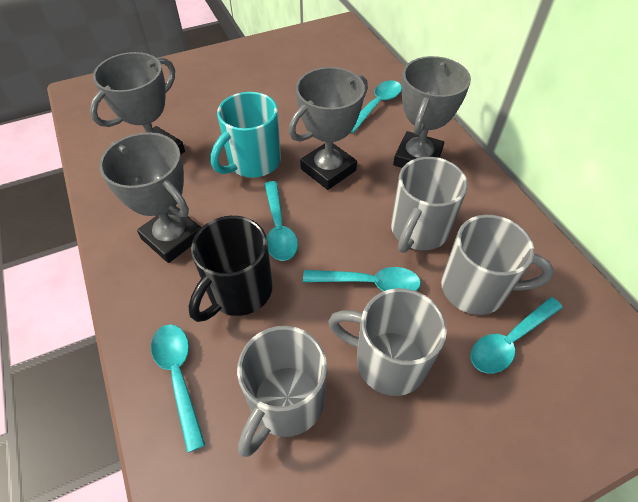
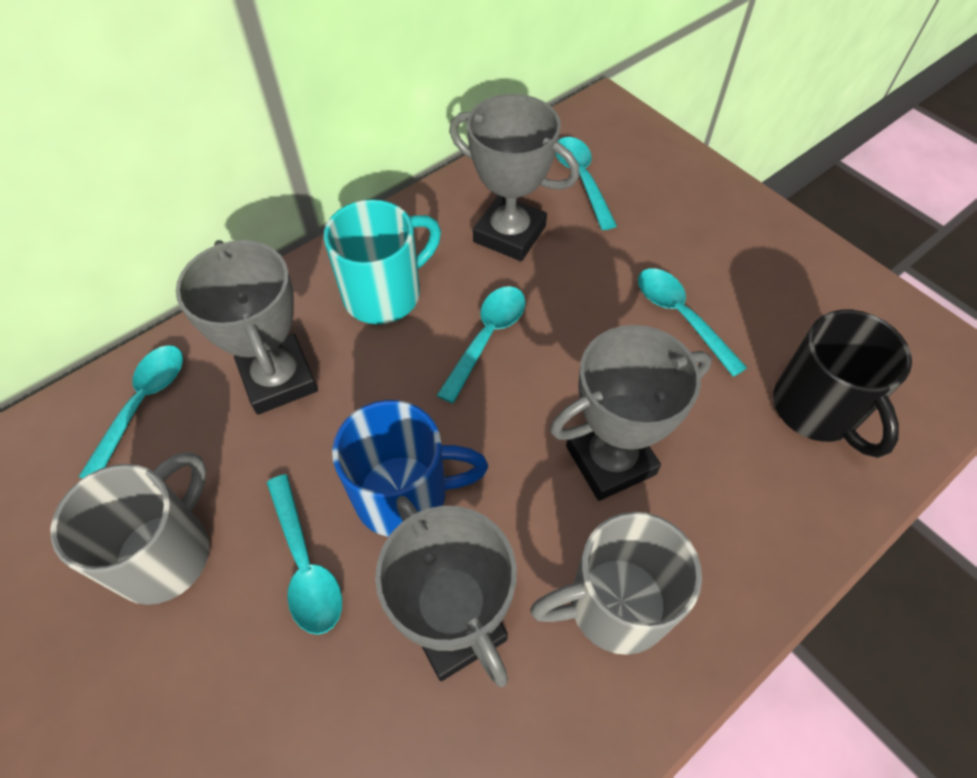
blue mug: none = 0 -> [332,400,488,537] = 1
grey mug: [237,326,327,457] [328,288,447,396] [391,157,468,253] [441,215,554,315] = 4 -> [51,452,210,605] [530,512,702,655] = 2

